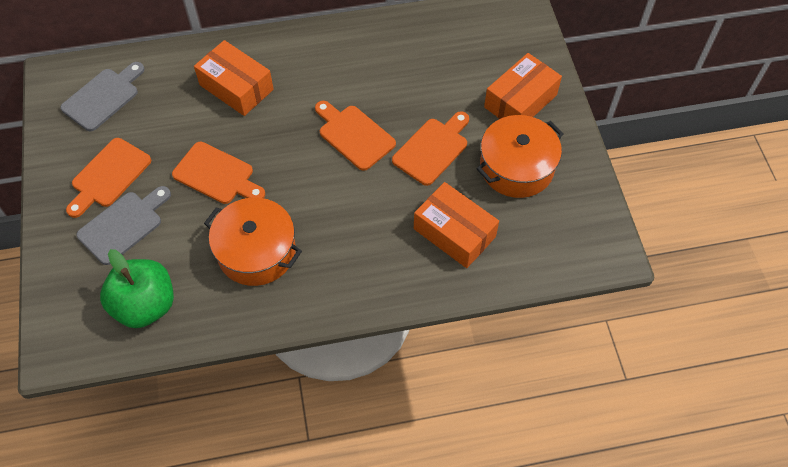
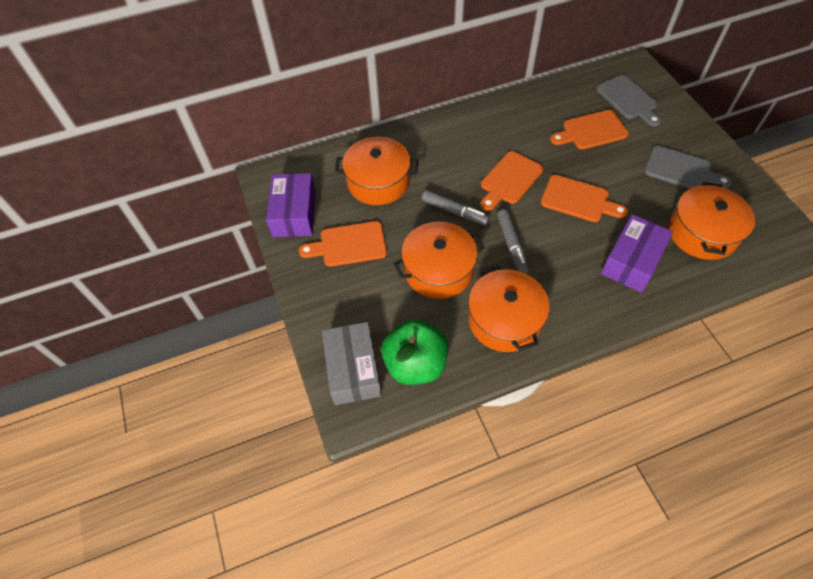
grey box: none = 0 -> [322,322,382,405] = 1
grey marker: none = 0 -> [422,190,490,226] [497,209,529,274] = 2
orange box: [194,40,274,116] [414,182,499,268] [484,53,562,119] = 3 -> none = 0
orange pot: [204,198,302,286] [477,115,563,198] = 2 -> [335,137,418,205] [393,222,485,299] [468,265,550,352] [669,182,755,260] = 4
purple box: none = 0 -> [266,173,316,237] [601,214,673,293] = 2

